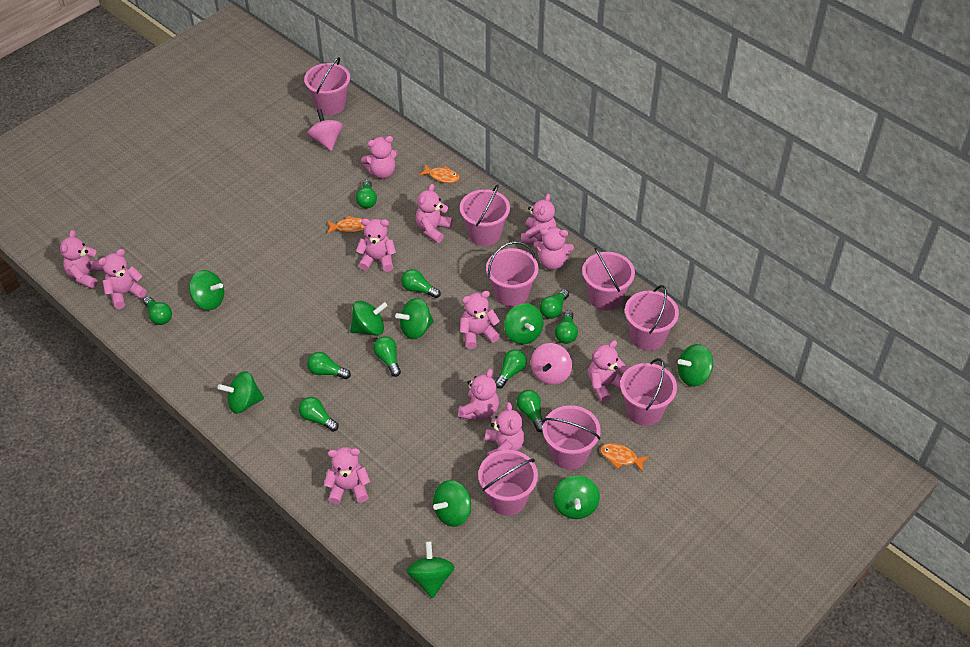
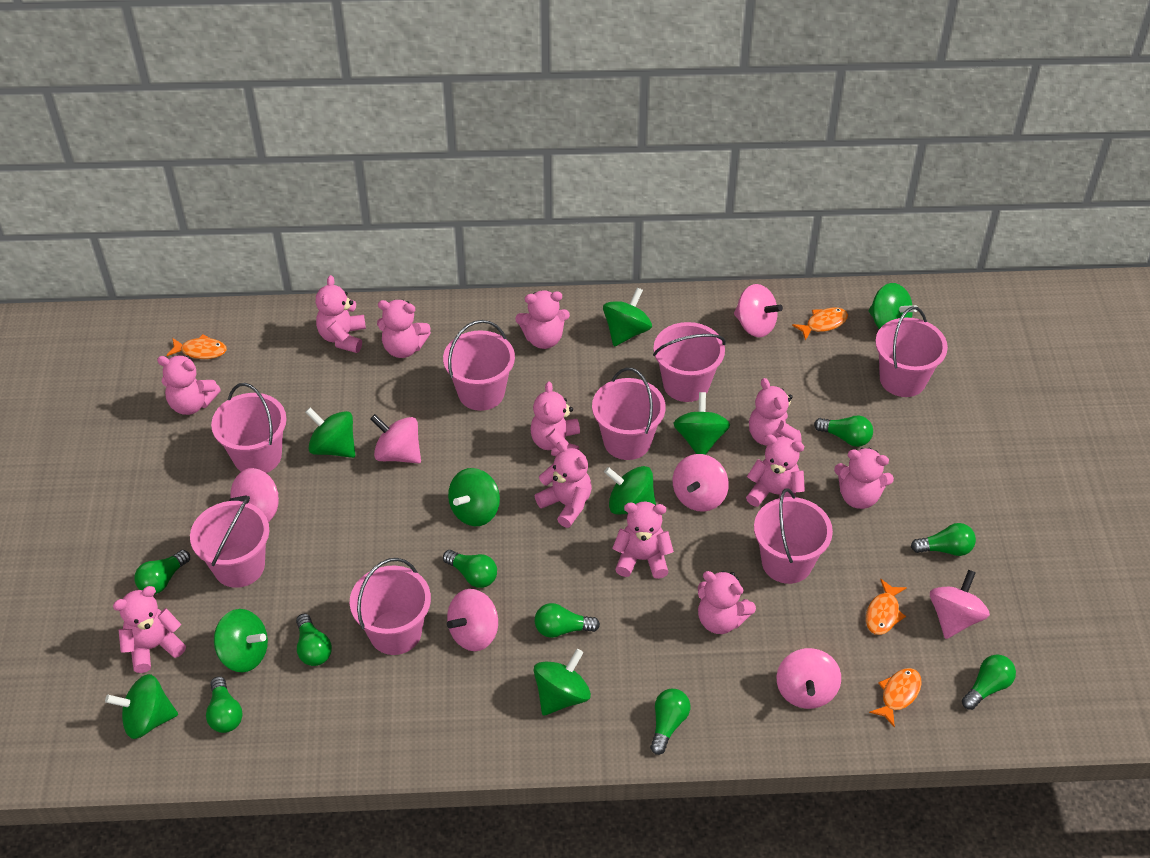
green light bulb: [143,296,172,325] [299,397,339,432] [307,352,351,379] [356,180,377,208] [373,336,401,377] [401,269,441,298] [495,349,527,389] [517,390,543,432] [540,289,569,319] [555,310,578,344] = 10 -> [134,550,190,594] [206,676,243,733] [296,614,332,666] [443,550,497,588] [535,603,600,638] [650,689,690,755] [814,415,873,447] [911,523,976,556] [962,654,1016,710] = 9
orange fish: [327,215,365,234] [419,164,460,183] [600,443,649,472] = 3 -> [166,334,227,359] [792,308,848,341] [866,579,906,635] [869,668,922,727] = 4
pink spinning top: [307,109,343,151] [531,343,572,385] = 2 -> [229,468,279,522] [370,414,421,463] [447,589,498,651] [673,454,729,512] [734,284,783,337] [777,648,841,709] [930,570,990,639] = 7

